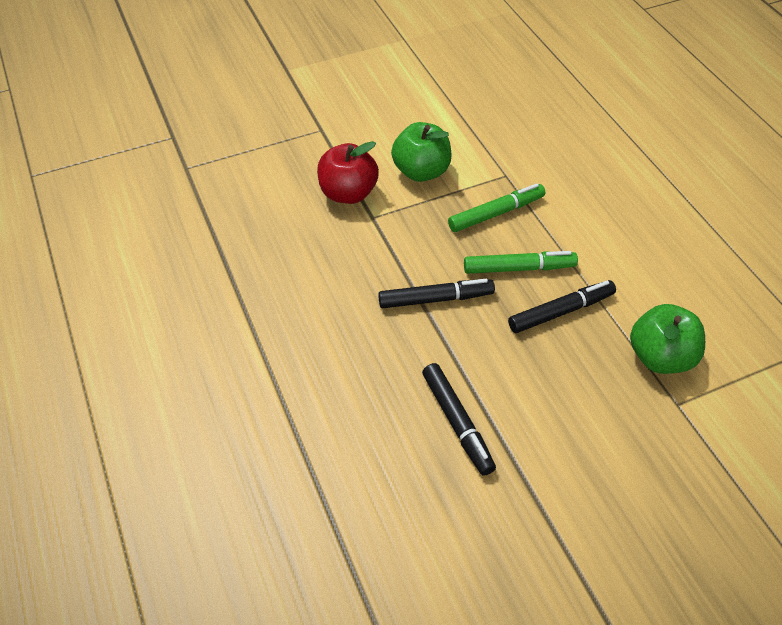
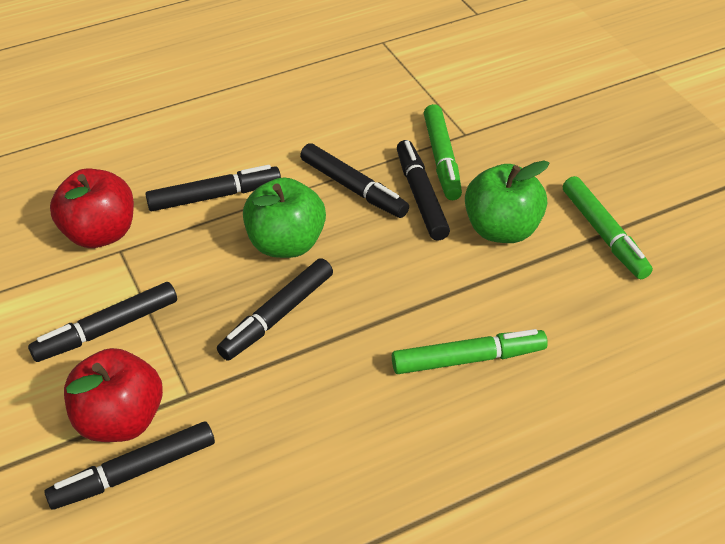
black marker: [378,279,495,309] [422,363,496,476] [508,280,616,333] = 3 -> [28,282,177,362] [44,421,215,510] [145,165,281,211] [217,258,333,361] [300,143,409,218] [397,140,450,240] = 6
green marker: [448,183,545,232] [464,251,578,274] = 2 -> [392,329,548,374] [424,104,462,200] [563,176,653,279] = 3
red apple: [317,141,379,204] = 1 -> [50,168,134,248] [64,348,163,442] = 2

